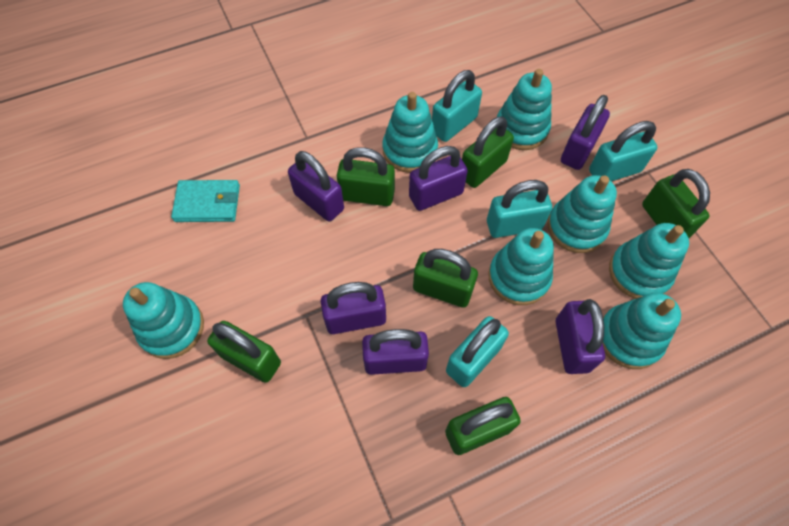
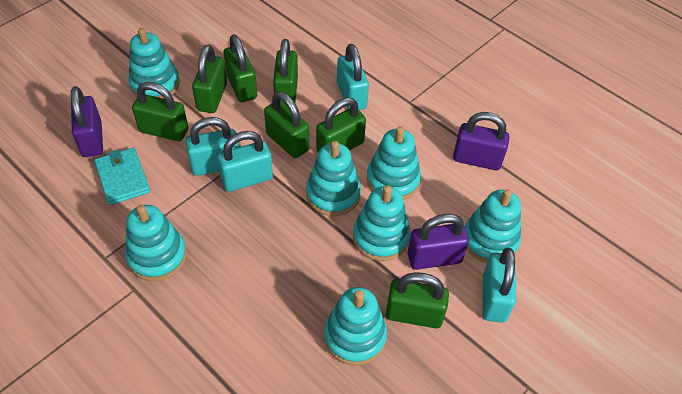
green padlock: [207,321,281,383] [337,147,395,206] [413,249,478,308] [445,397,521,455] [462,116,514,188] [642,169,710,238] = 6 -> [132,82,188,141] [192,45,227,113] [223,35,257,102] [264,91,310,159] [273,39,298,103] [316,98,366,153] [386,272,449,328] = 7
purple padlock: [288,151,344,221] [321,282,386,334] [362,329,429,375] [409,146,468,211] [555,299,605,374] [561,95,610,170] = 6 -> [71,86,103,157] [407,214,469,270] [453,112,510,170] = 3

